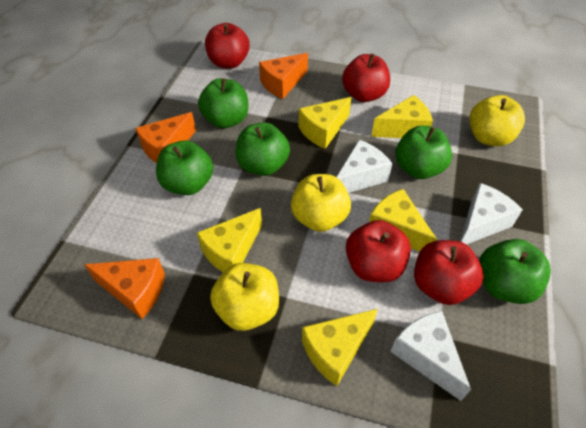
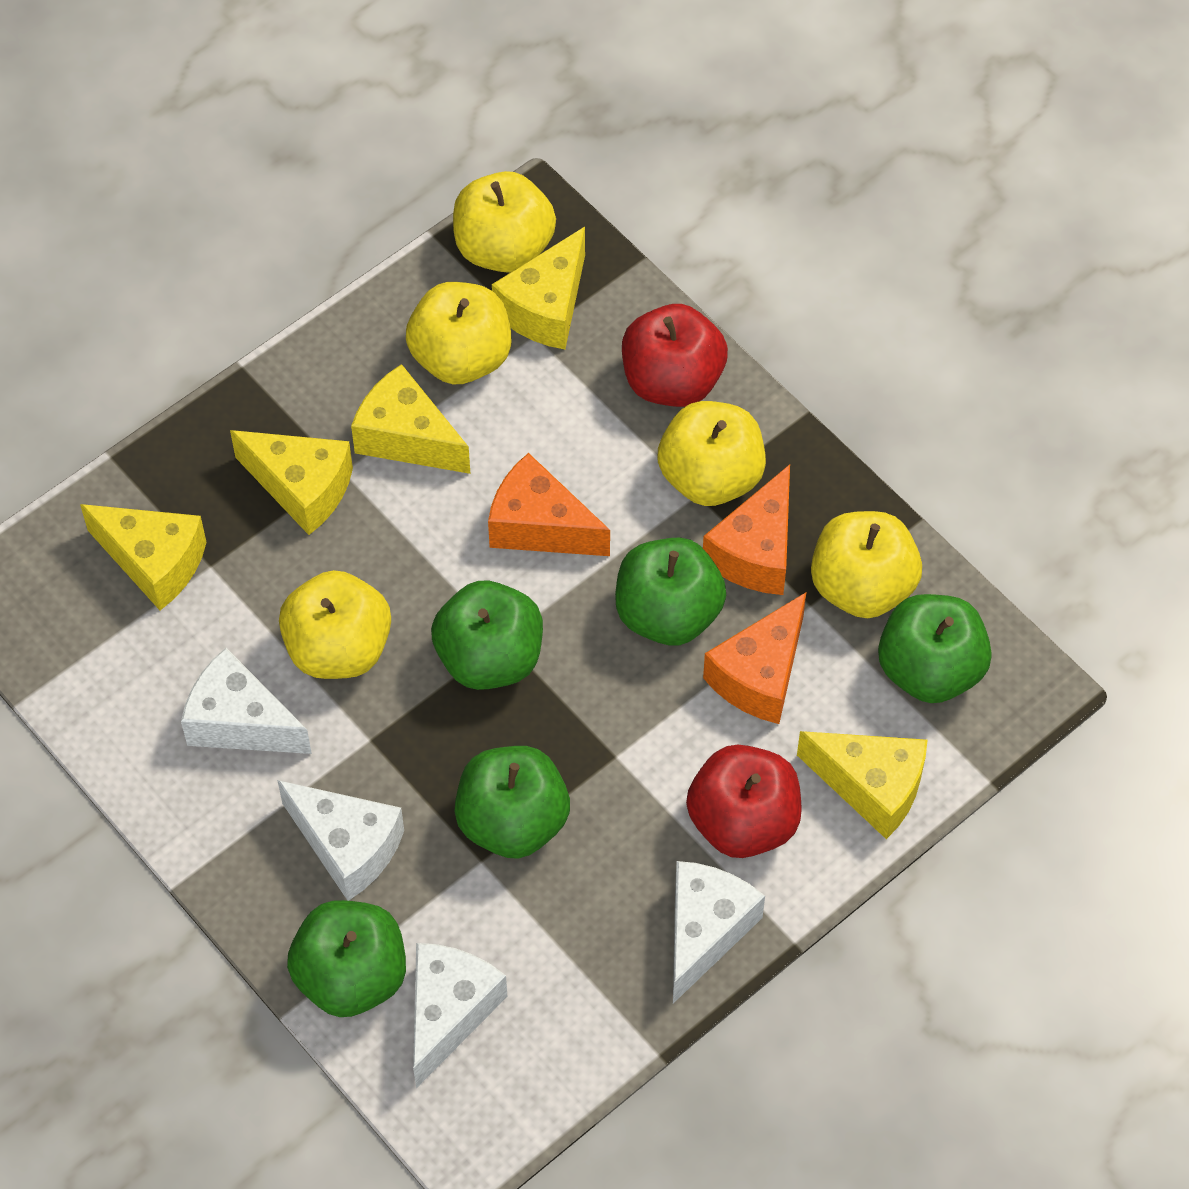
red apple: [205,23,250,69] [342,54,390,102] [346,220,411,282] [414,240,484,305] = 4 -> [622,304,728,407] [686,745,802,858] = 2
white cheese: [337,140,392,193] [390,311,471,401] [460,183,523,245] = 3 -> [181,648,312,754] [277,780,404,901] [413,943,507,1088] [673,861,765,1003] = 4
yellow apple: [210,263,279,331] [291,174,351,232] [469,95,525,146] = 3 -> [279,570,391,679] [406,282,511,384] [453,171,556,273] [658,401,766,506] [811,511,922,618] = 5

